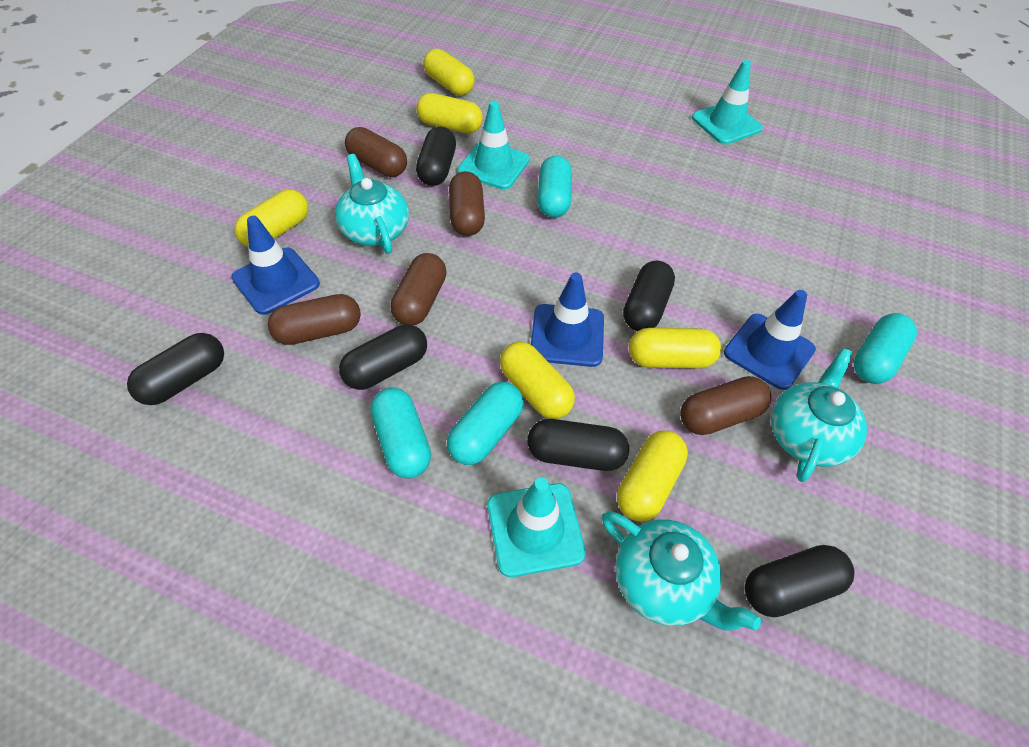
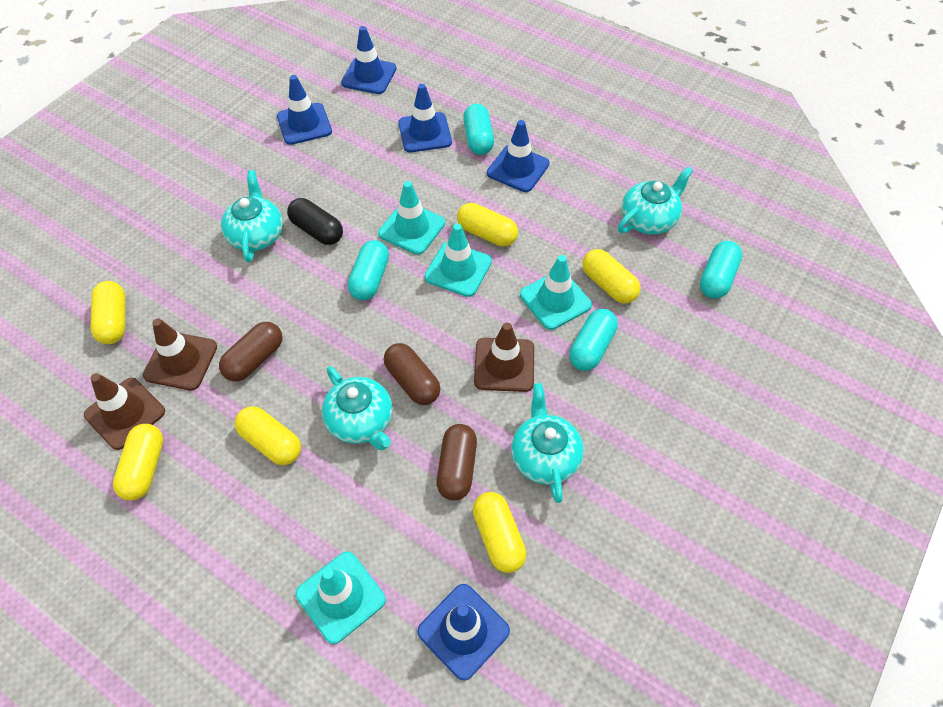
black capsule: [127,333,224,405] [339,325,427,390] [416,127,456,186] [527,419,629,471] [623,260,675,331] [745,545,854,617] = 6 -> [287,198,343,245] = 1
blue traffic cone: [231,216,320,315] [531,273,604,367] [724,290,816,390] = 3 -> [277,75,332,145] [341,26,397,94] [398,84,452,152] [417,584,510,681] [487,120,549,192] = 5
brown capsule: [268,294,361,345] [345,127,407,177] [390,253,447,325] [449,171,485,236] [680,376,771,435] = 5 -> [219,322,282,381] [384,343,440,405] [436,424,477,501] = 3
brown traffic cone: none = 0 -> [84,373,165,450] [143,318,217,390] [474,322,534,392] = 3
turquoise teapot: [335,154,409,254] [602,511,761,631] [771,348,867,482] = 3 -> [221,170,283,262] [322,366,392,450] [511,383,584,503] [618,166,693,235] = 4
turquoise traffic cone: [457,100,530,190] [487,477,586,577] [692,60,763,144] = 3 -> [296,552,386,644] [378,181,445,255] [424,223,492,297] [520,255,592,330] = 4

